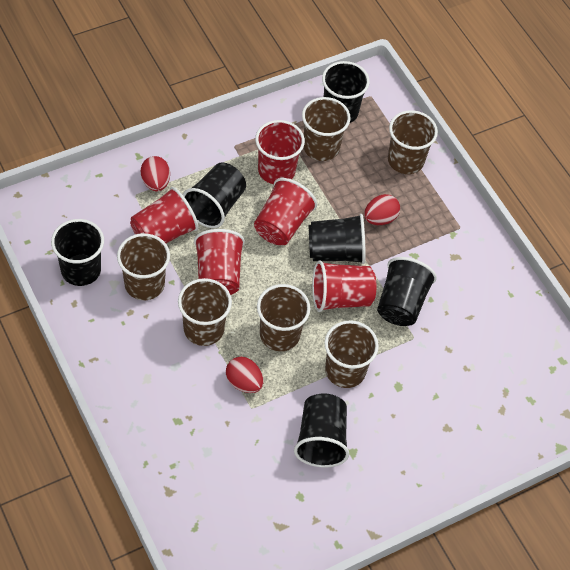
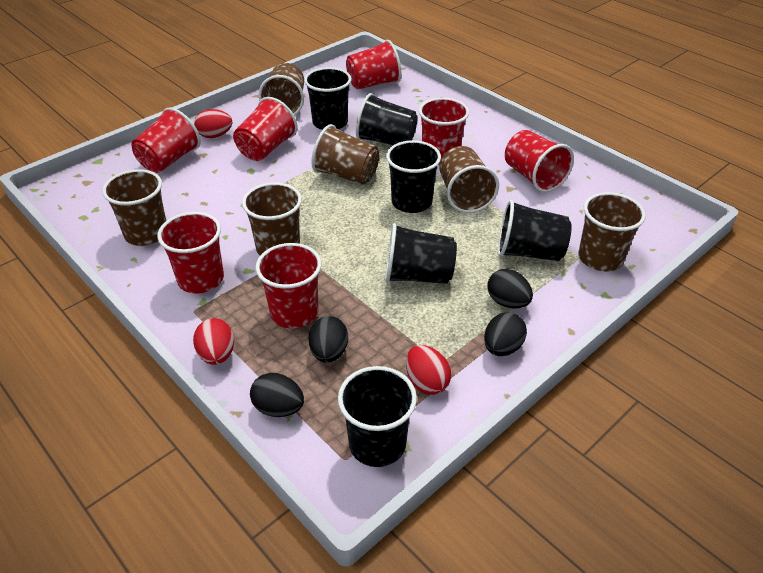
black egg: none = 0 -> [250,373,304,417] [308,316,348,363] [484,312,527,356] [487,269,533,309] = 4
red cup: [130,187,199,243] [194,229,245,295] [254,178,317,245] [255,120,305,184] [312,260,376,312] = 5 -> [131,107,201,173] [157,212,224,293] [233,97,298,161] [255,243,321,328] [346,40,401,90] [419,98,469,165] [505,130,574,193] = 7

